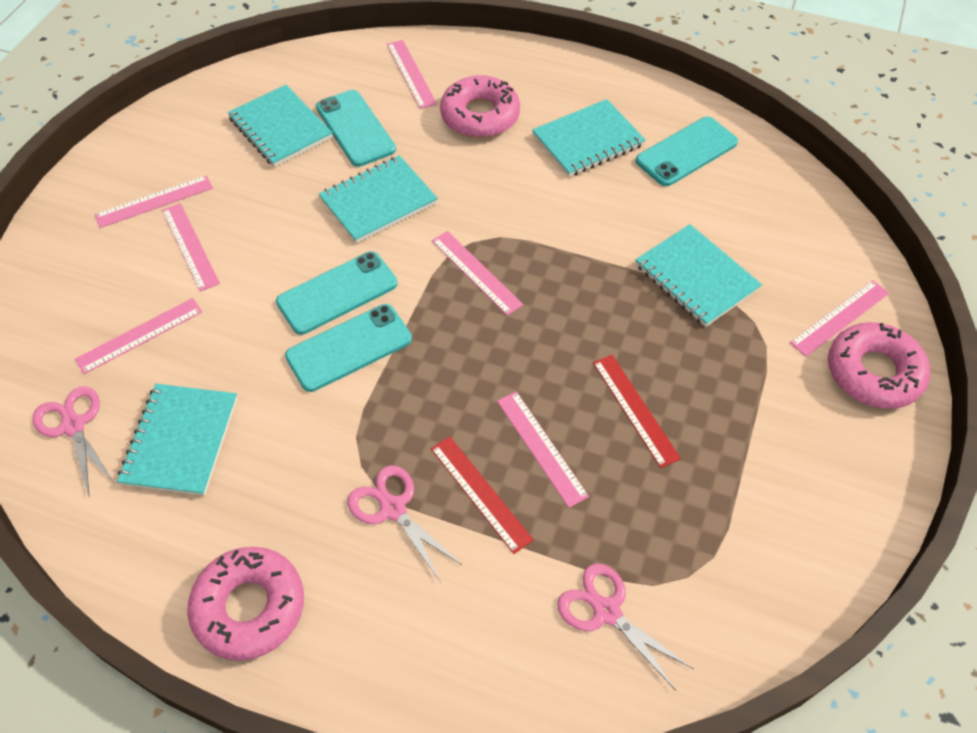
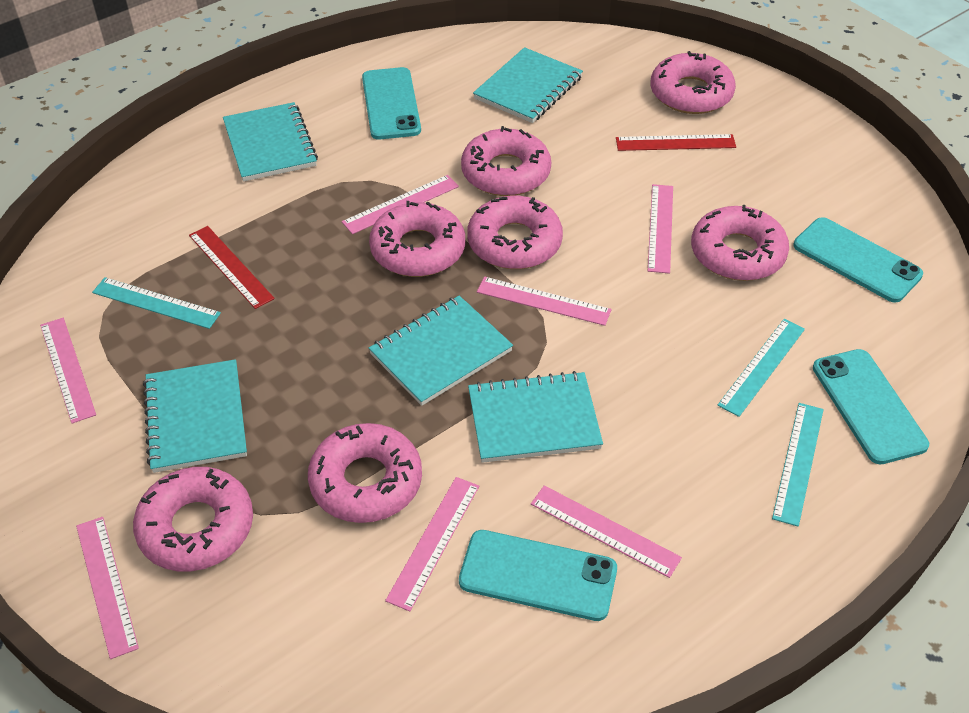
pink donut: [187,547,304,661] [440,75,520,138] [828,322,930,409] = 3 -> [133,467,253,571] [308,423,422,523] [369,201,465,277] [461,126,551,196] [467,196,563,269] [651,51,736,114] [691,205,789,281] = 7
pink scissors: [33,386,115,496] [348,465,462,581] [557,563,694,690] = 3 -> none = 0
turquoise ruler: none = 0 -> [92,277,221,329] [718,319,805,417] [772,403,824,527] = 3

